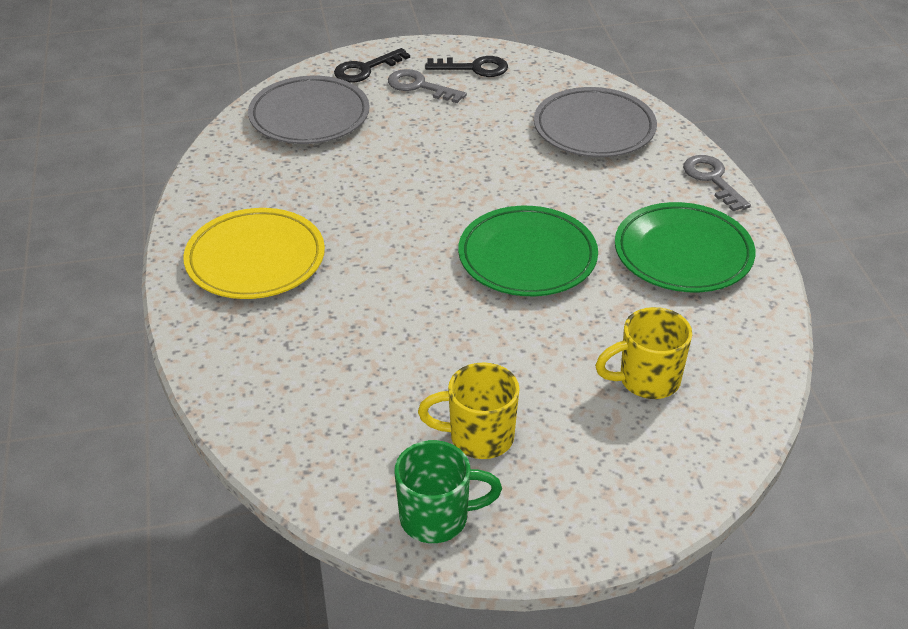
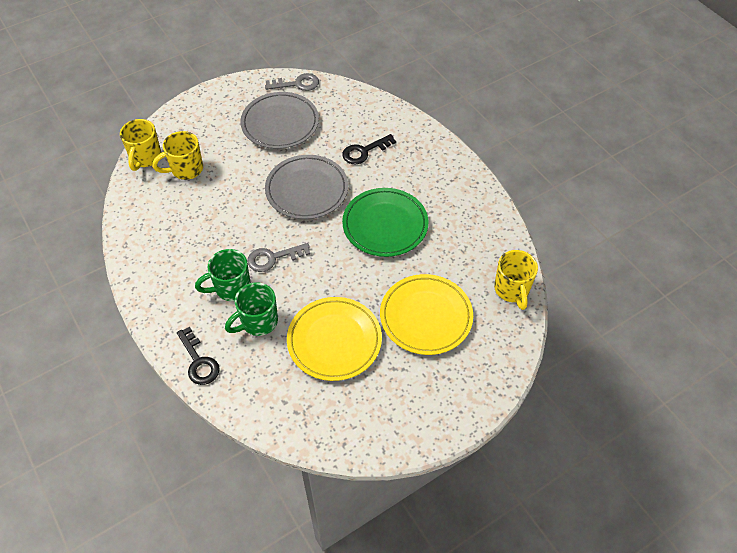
green mug: [394,440,502,543] = 1 -> [195,249,251,301] [225,282,278,336] = 2
green plate: [458,206,598,296] [615,202,755,292] = 2 -> [342,188,428,257] = 1
yellow mug: [418,362,520,459] [595,307,692,399] = 2 -> [120,119,161,171] [152,131,203,180] [494,250,538,310] = 3
yellow plate: [183,208,325,299] = 1 -> [287,297,382,381] [380,274,473,355] = 2

